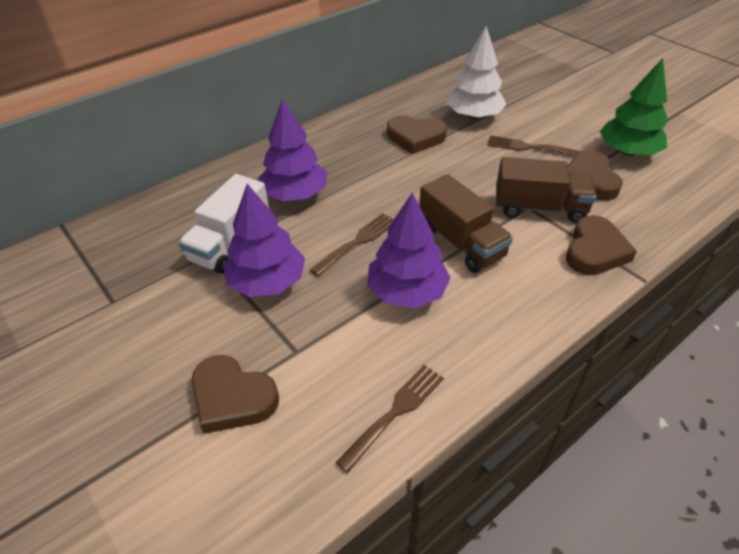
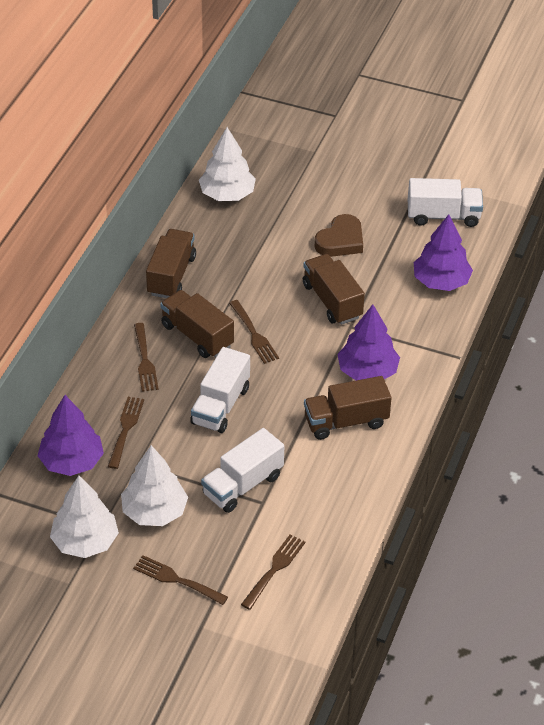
brown fork: [310,213,393,276] [336,365,444,473] [487,135,582,156] = 3 -> [108,397,144,469] [133,555,228,605] [134,323,159,392] [229,300,279,364] [241,534,305,610] = 5
brown heart: [192,355,279,434] [387,115,447,154] [566,215,637,275] [568,150,623,201] = 4 -> [314,214,363,257] = 1
brown truck: [419,174,513,273] [496,157,597,223] = 2 -> [146,229,196,298] [160,290,234,358] [303,254,365,325] [304,376,392,440] = 4
green tree: [599,58,668,156] = 1 -> none = 0
white tree: [446,26,507,119] = 1 -> [50,476,119,558] [121,445,188,526] [199,127,256,201] = 3
white truck: [178,174,269,274] = 1 -> [190,347,250,433] [201,428,284,513] [408,178,483,227] = 3

